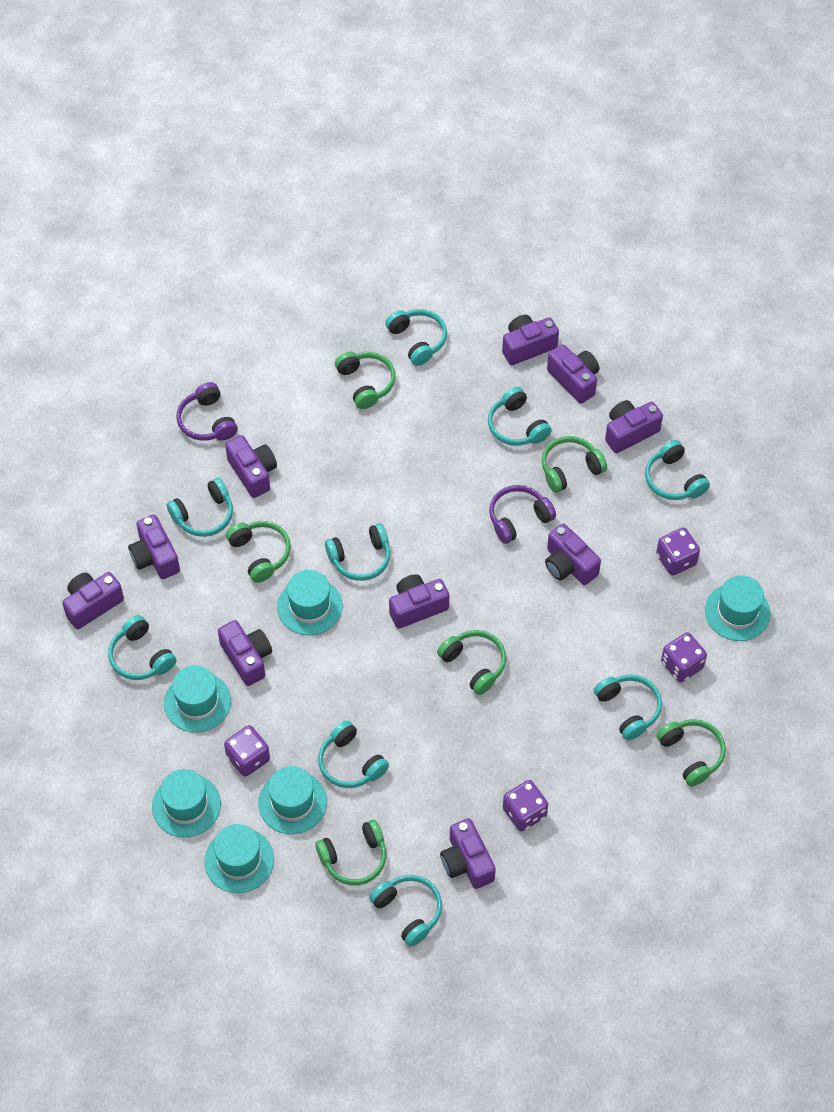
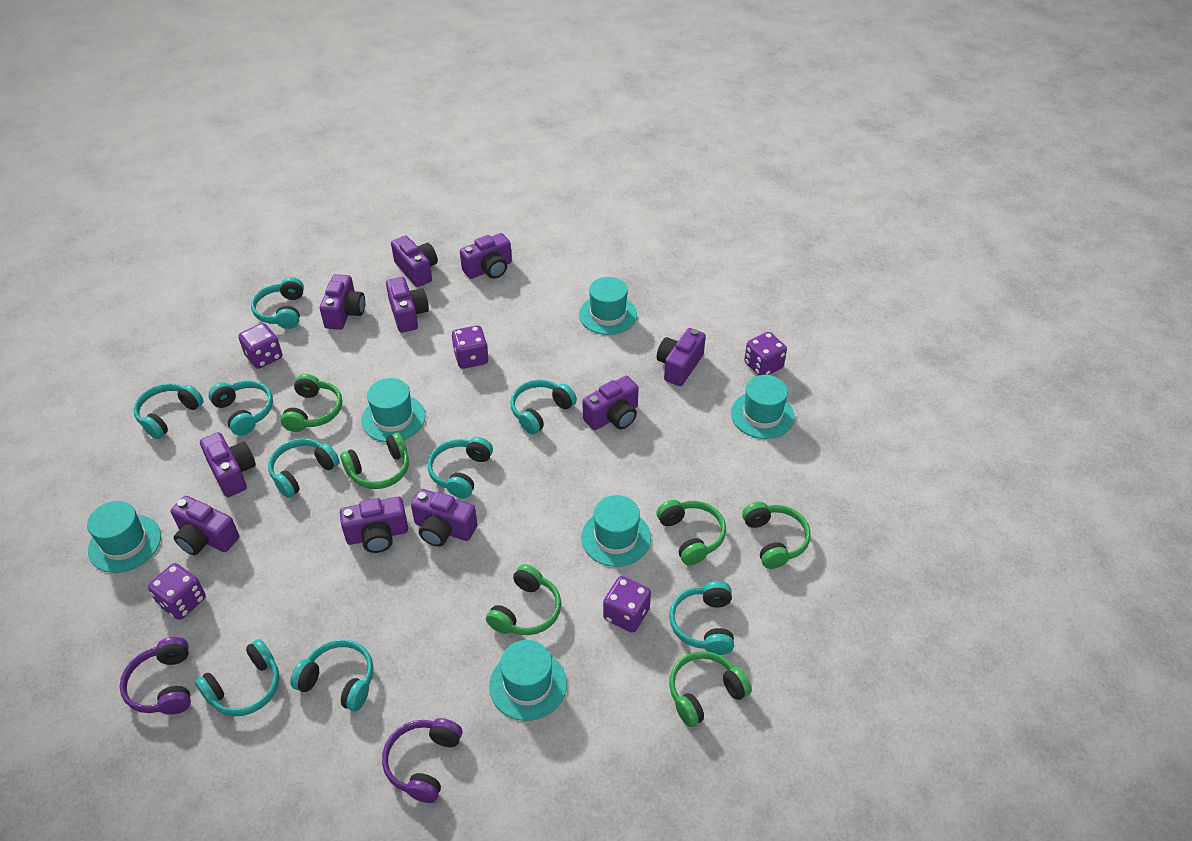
purple dice: [224,725,270,777] [503,780,548,832] [656,527,700,576] [661,632,707,683] = 4 -> [148,563,206,620] [238,323,282,369] [452,325,489,369] [603,576,651,633] [744,332,787,376] = 5

